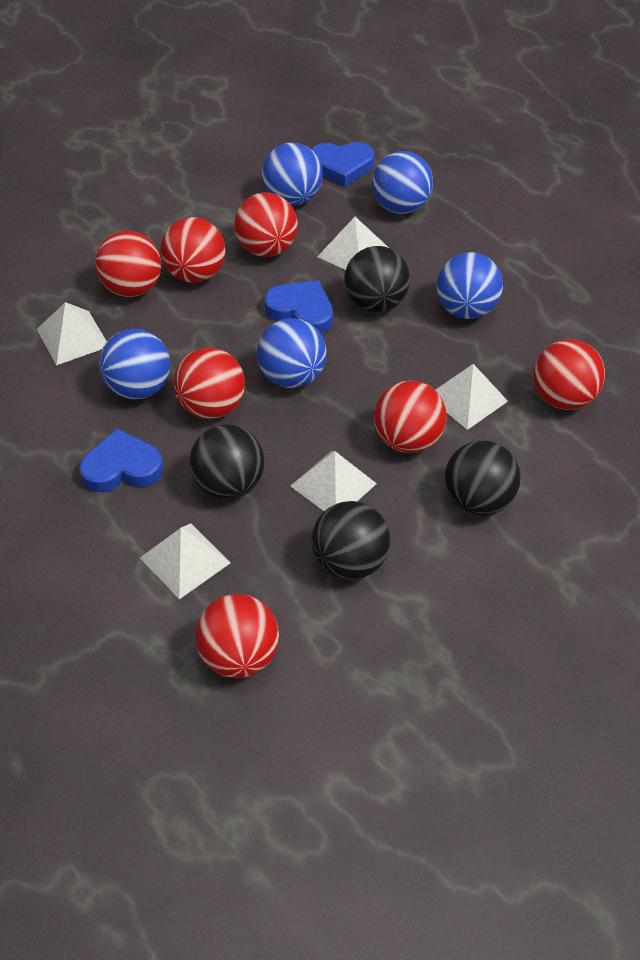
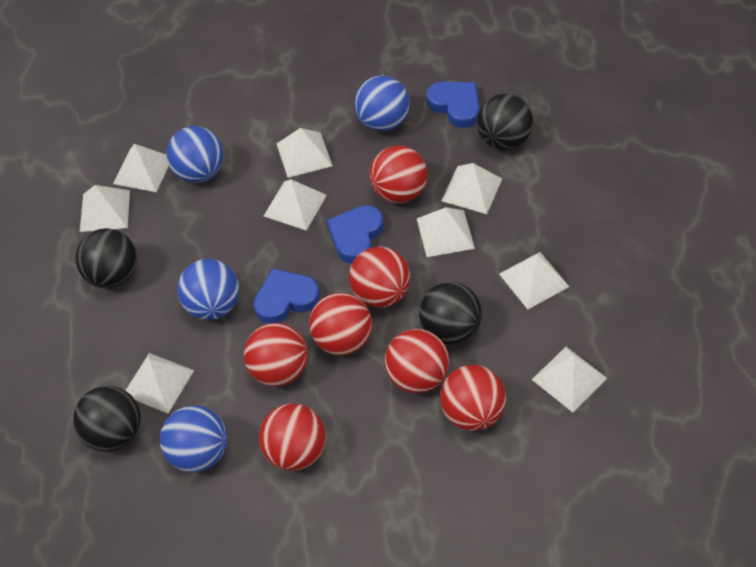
blue ball: [99,329,170,399] [257,318,327,388] [262,143,323,205] [372,151,433,214] [437,252,503,319] = 5 -> [160,405,227,473] [166,126,223,183] [177,259,239,320] [354,76,410,131] = 4
white pyramid: [37,302,107,366] [140,523,230,599] [290,451,377,511] [317,217,389,270] [435,364,508,430] = 5 -> [80,185,130,232] [113,144,169,192] [125,353,194,413] [264,179,327,231] [277,128,333,178] [417,207,475,257] [442,163,502,214] [499,252,569,309] [532,347,607,412] = 9

